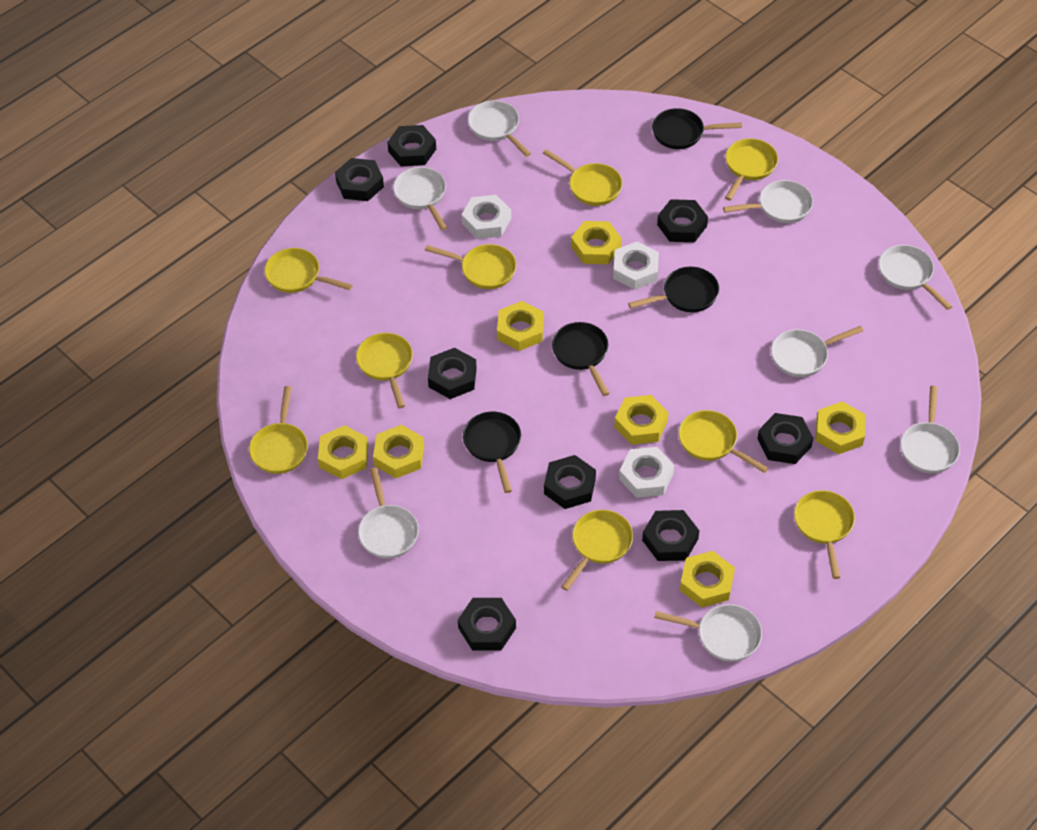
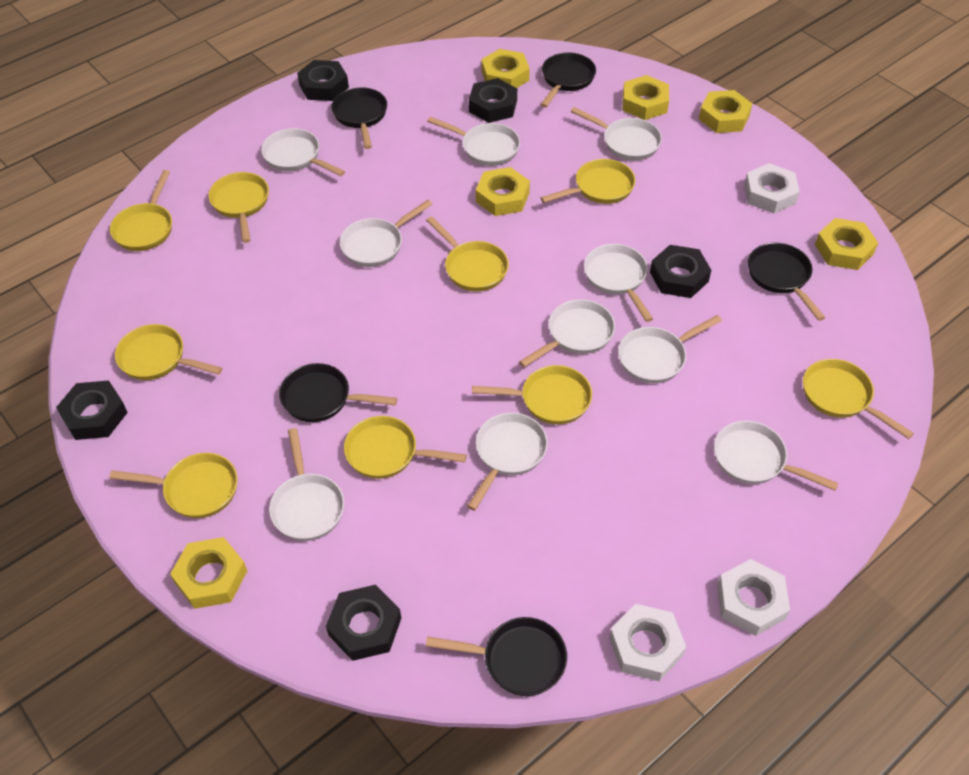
black nut: [335,158,384,201] [387,125,436,167] [428,348,477,399] [458,598,516,650] [544,455,596,509] [642,510,699,561] [657,199,708,242] [757,413,813,464] = 8 -> [56,380,128,440] [297,60,349,101] [326,585,401,661] [469,78,517,123] [650,245,711,298] = 5
black pan: [463,412,521,493] [552,322,610,396] [628,267,719,312] [652,108,742,149] = 4 -> [279,363,397,422] [332,87,387,149] [426,617,567,696] [541,52,596,108] [748,243,825,321] = 5
white pan: [358,467,419,559] [393,167,447,231] [468,100,531,157] [654,604,762,662] [723,180,813,223] [771,326,863,377] [879,245,953,310] [900,386,960,473] = 8 -> [261,128,345,176] [269,428,344,541] [340,200,432,267] [427,117,520,166] [467,413,548,511] [519,299,615,367] [571,107,662,161] [584,244,653,322] [618,315,722,383] [714,421,839,491] = 10
yellow nut: [318,425,368,479] [373,425,424,478] [497,301,544,351] [571,221,622,264] [615,395,668,445] [680,551,735,607] [815,401,866,454] = 7 -> [170,537,247,609] [476,167,530,216] [481,49,530,88] [622,75,669,120] [699,90,752,133] [815,218,878,270] = 6

